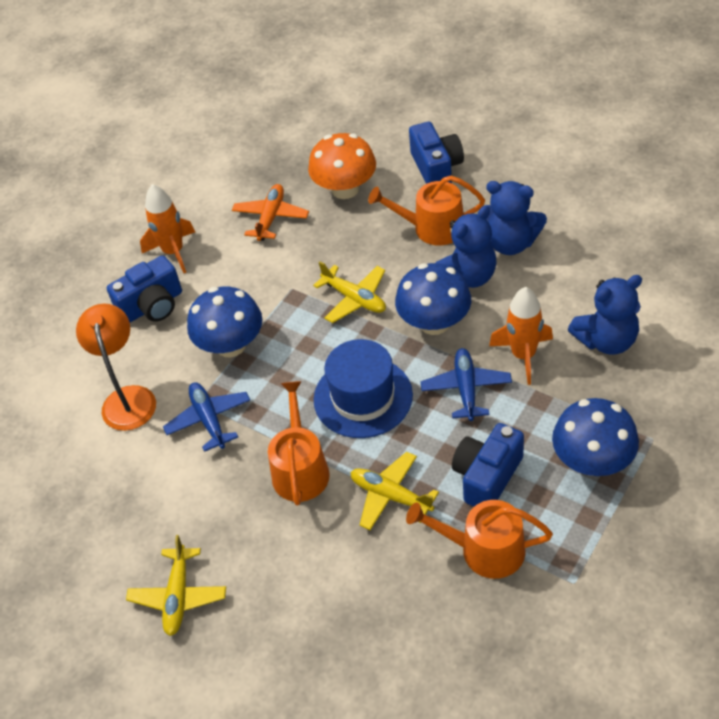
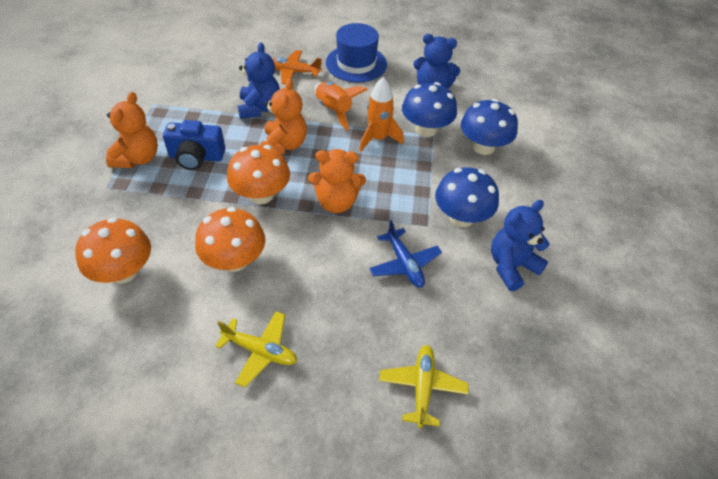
blue camera: [107,255,182,322] [409,122,464,184] [452,423,524,507] = 3 -> [163,120,225,170] = 1
blue plane: [163,382,250,452] [421,348,512,421] = 2 -> [369,220,442,288] = 1
orange lamp: [76,304,156,431] = 1 -> none = 0
orange mushroom: [308,133,376,199] = 1 -> [75,217,151,284] [195,207,265,272] [227,145,290,204] = 3
orange teddy bear: none = 0 -> [106,92,158,168] [261,79,307,154] [308,149,366,213] = 3
orange watering can: [268,381,330,506] [368,176,485,245] [406,500,553,579] = 3 -> none = 0
yellow plane: [126,535,226,636] [313,261,386,323] [350,452,439,530] = 3 -> [215,311,297,387] [379,345,469,428] = 2

